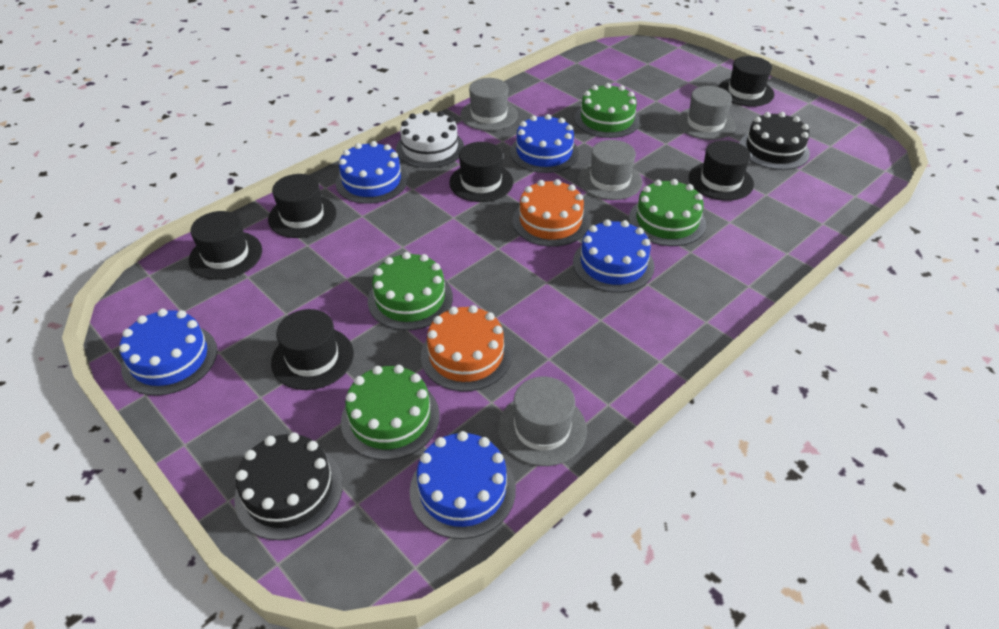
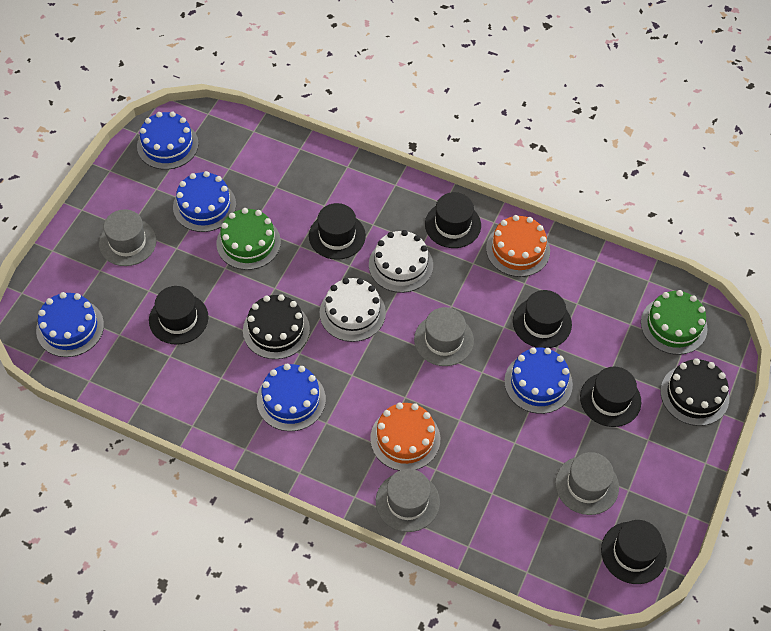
green cake: [341,365,440,460] [368,252,453,330] [575,83,640,138] [629,179,706,246] = 4 -> [216,208,281,270] [641,290,708,355] = 2
white cake: [396,110,464,168] = 1 -> [320,278,386,342] [369,230,433,293] = 2

